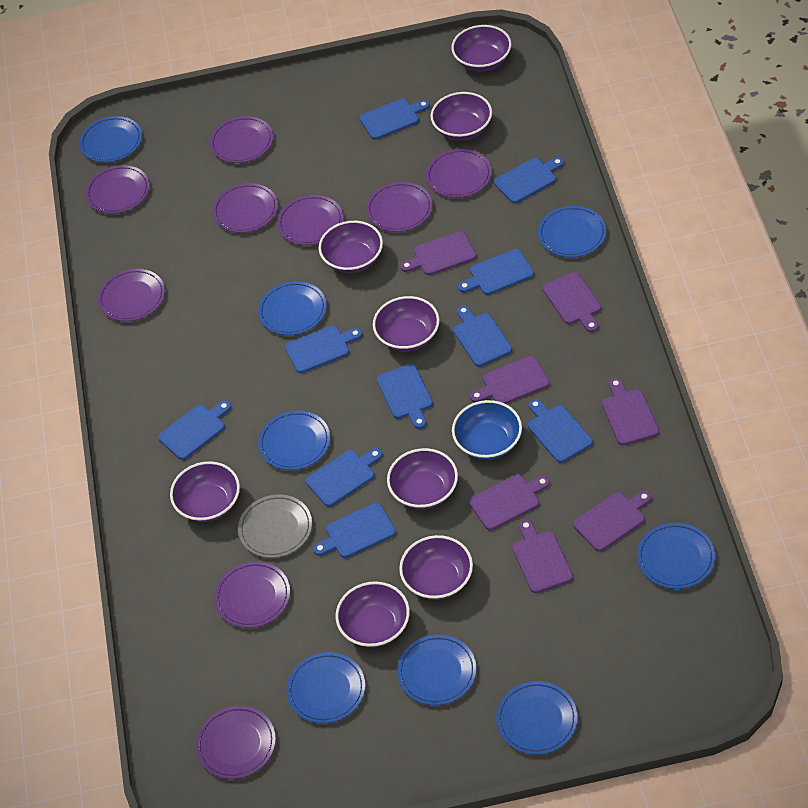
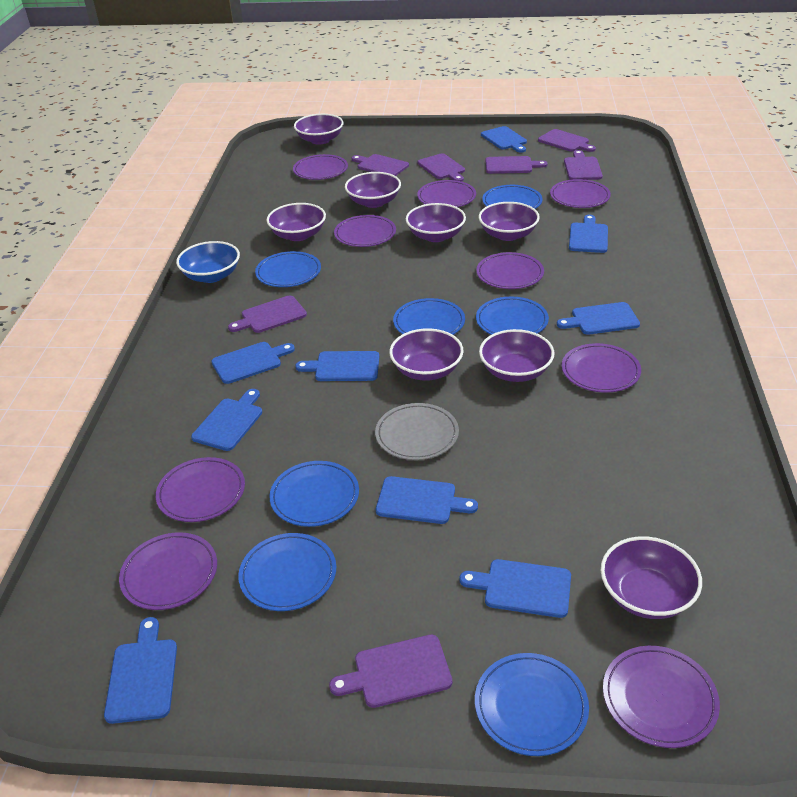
blue cutting board: [158,400,231,460] [285,325,362,373] [306,448,383,507] [313,503,396,558] [359,99,430,140] [377,364,433,429] [453,305,512,367] [458,249,534,295] [494,157,564,203] [528,399,593,463] = 10 -> [104,617,177,724] [191,389,262,451] [211,342,295,384] [295,351,379,381] [376,476,478,524] [460,559,571,618] [481,126,527,153] [557,302,640,335] [569,215,608,253] = 9
blue plate: [79,116,142,163] [258,281,327,335] [258,411,330,470] [286,652,365,723] [397,635,476,705] [496,681,578,755] [538,206,606,257] [637,523,715,589] = 8 -> [238,533,336,611] [255,251,321,287] [269,461,359,527] [393,298,465,335] [475,653,589,756] [476,297,549,335] [482,185,543,209] = 7

